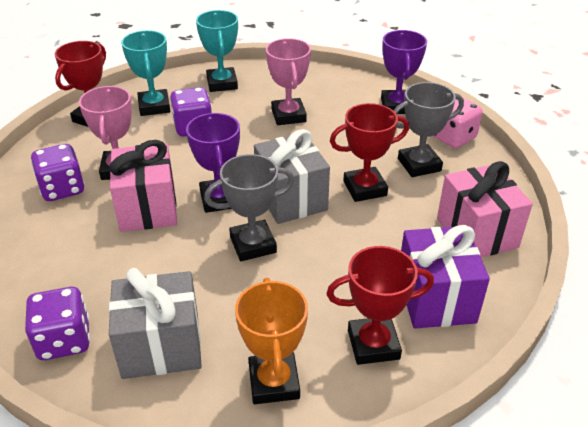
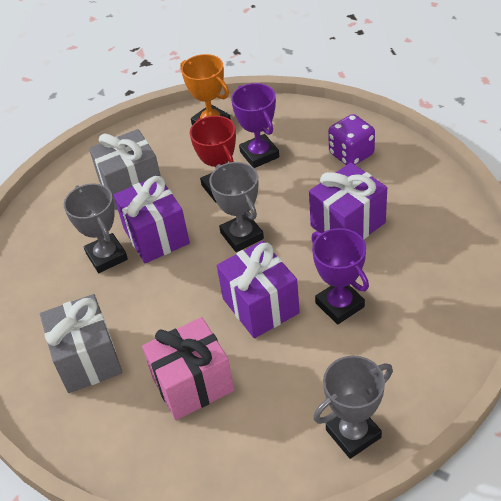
grey trophy: [204,154,294,261] [393,82,464,177] = 2 -> [64,183,128,273] [209,162,264,252] [313,356,393,459] = 3
pink dice: [433,97,483,148] = 1 -> none = 0
pink gift: [109,140,177,232] [437,161,533,257] = 2 -> [142,317,234,420] = 1
pink trophy: [79,86,132,180] [266,38,311,125] = 2 -> none = 0
purple dice: [25,287,90,360] [31,144,85,201] [170,87,212,137] = 3 -> [328,114,375,165] = 1
purple gift: [401,225,490,329] = 1 -> [114,175,190,263] [217,241,300,338] [309,162,387,239] = 3
red trophy: [55,41,106,127] [326,246,434,365] [330,103,409,202] = 3 -> [190,116,236,203] = 1
turquoise trophy: [121,30,170,116] [196,10,238,92] = 2 -> none = 0

